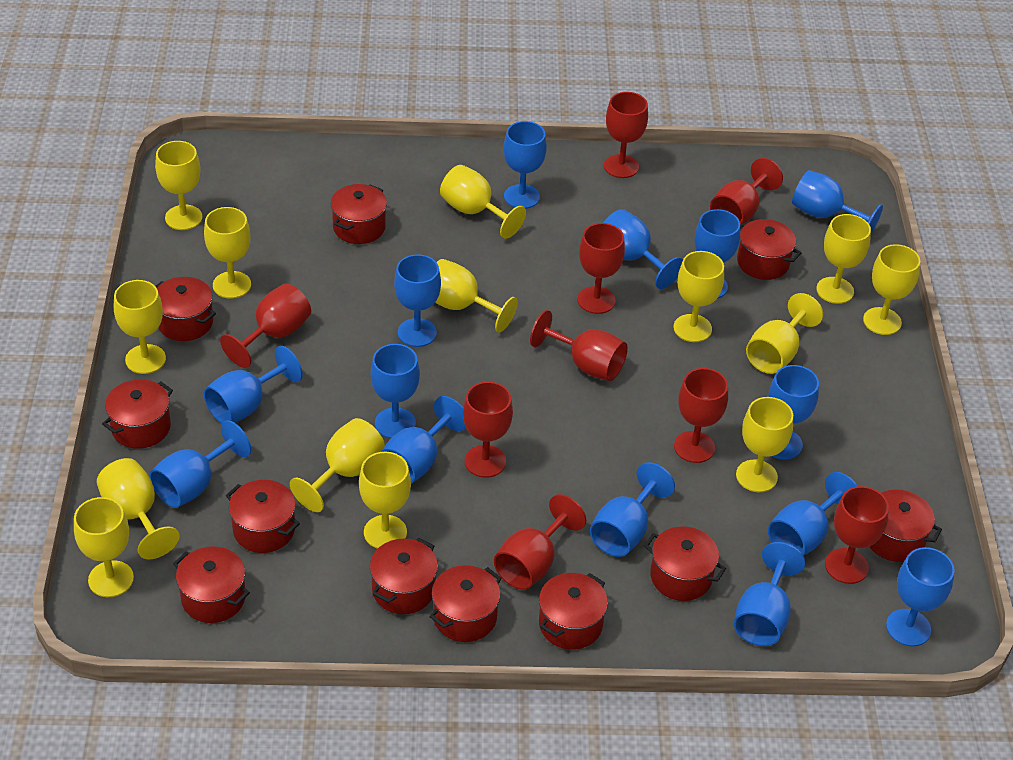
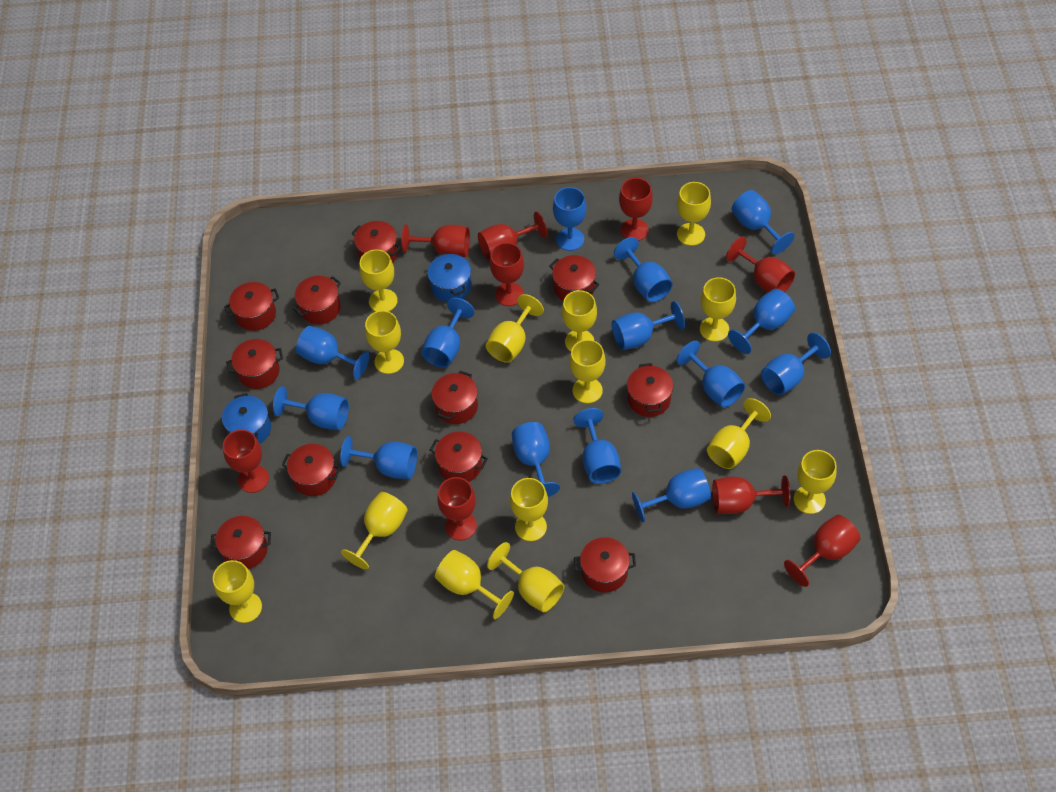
blue pot: none = 0 -> [222,393,271,443] [428,253,472,302] = 2

